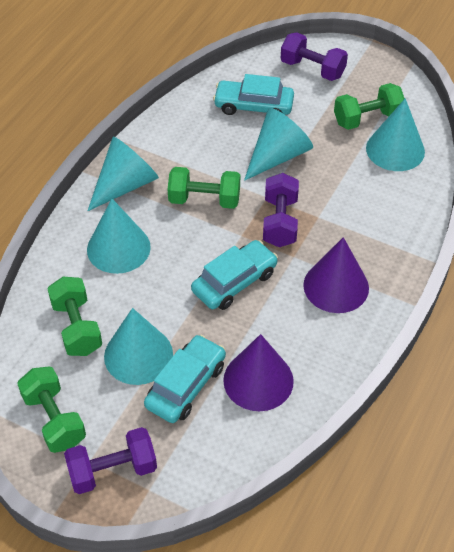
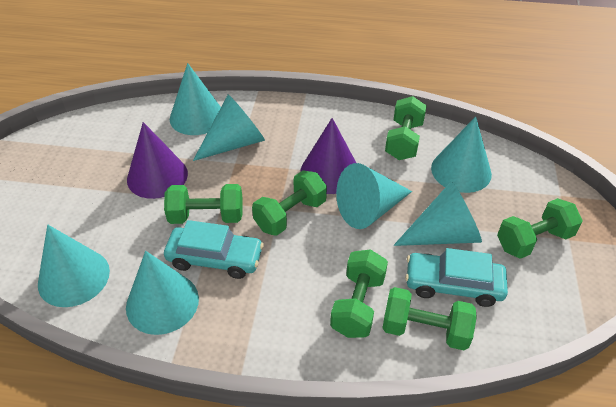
green dumbbell: [17,366,86,453] [47,277,102,356] [167,167,240,209] [334,83,405,130] = 4 -> [164,184,243,224] [252,170,327,236] [330,249,388,338] [382,287,477,350] [385,96,427,160] [497,198,583,259] = 6
purple dumbbell: [64,427,157,494] [263,173,299,247] [281,32,348,81] = 3 -> none = 0
turquoise car: [144,335,226,423] [191,240,278,310] [213,74,294,115] = 3 -> [164,220,264,279] [405,248,508,307] = 2
turquoise cone: [87,199,151,274] [88,136,159,211] [104,308,173,385] [244,108,313,181] [366,98,425,171] = 5 -> [38,225,110,307] [126,251,199,335] [170,63,221,135] [193,94,265,161] [336,163,412,229] [393,181,482,246] [431,116,492,193] = 7

